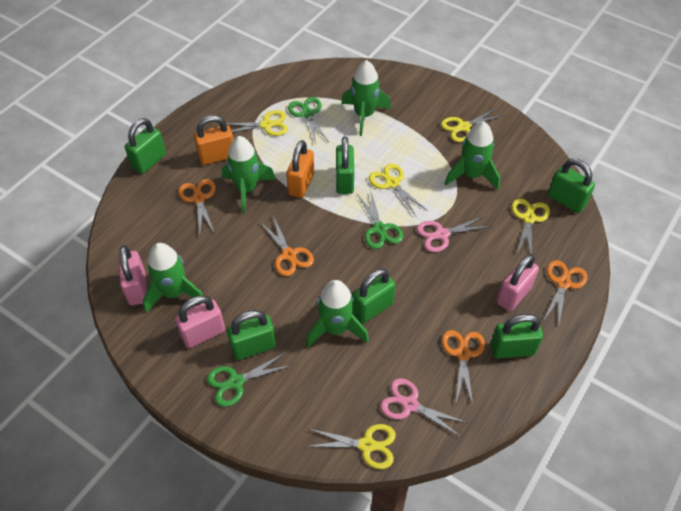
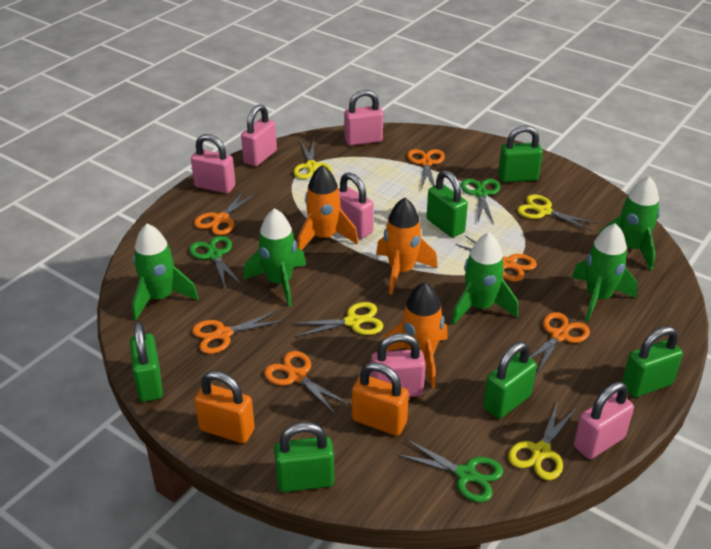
orange rocket: none = 0 -> [297,165,358,250] [376,197,438,295] [383,282,448,388] = 3
orange scissors: [178,179,216,234] [260,216,314,276] [442,330,485,405] [543,260,588,326] = 4 -> [192,310,285,354] [194,190,257,235] [264,351,350,415] [407,149,445,189] [456,236,537,282] [529,312,590,374] = 6
pink padlock: [119,245,147,305] [175,295,225,348] [496,254,539,311] = 3 -> [191,134,235,194] [241,104,277,166] [338,172,374,239] [344,90,383,146] [371,333,426,397] [574,382,634,459] = 6
pink scissors: [380,378,468,438] [417,216,492,252] = 2 -> none = 0
yellow scissors: [226,110,288,136] [306,424,396,469] [369,164,428,216] [441,107,505,142] [512,198,550,255] = 5 -> [291,302,383,337] [294,139,332,179] [508,403,576,480] [517,194,598,231] = 4

